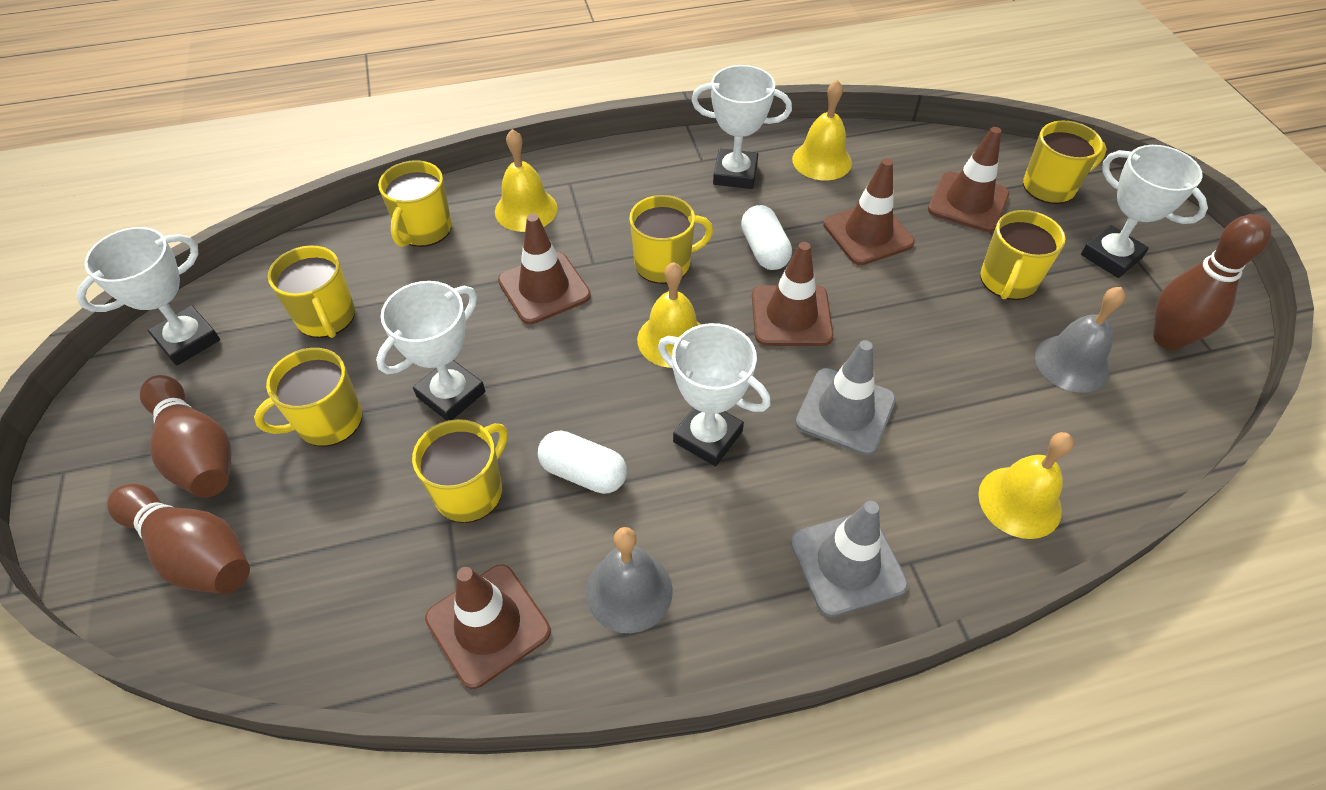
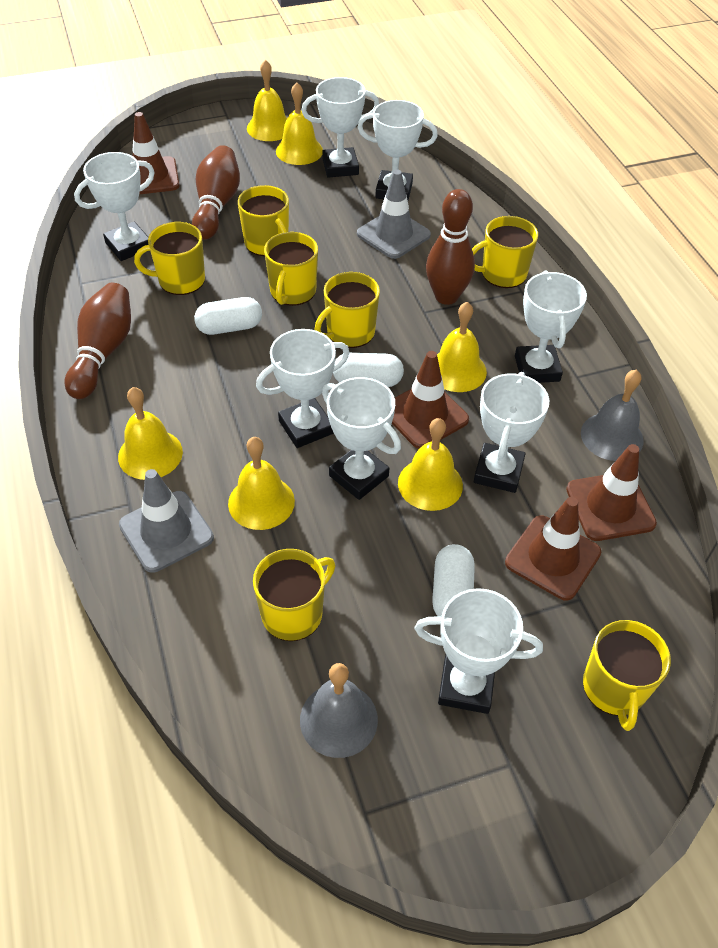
brown traffic cone: [425,564,551,689] [498,214,591,324] [752,242,834,346] [823,158,915,265] [928,127,1009,232] = 5 -> [133,112,180,195] [392,351,469,449] [505,497,601,601] [566,444,657,541] = 4
white capsule: [538,430,627,494] [741,205,792,270] = 2 -> [194,297,262,335] [333,353,404,387] [432,544,475,617] = 3
white trophy: [76,227,220,366] [376,281,485,421] [658,323,771,466] [691,65,792,189] [1081,145,1208,278] = 5 -> [74,152,155,261] [256,329,350,448] [301,77,379,178] [322,377,401,500] [357,100,438,200] [414,588,543,714] [474,372,549,493] [515,270,587,383] = 8
yellow bell: [495,129,558,232] [637,262,701,368] [792,80,852,181] [978,432,1074,539] = 4 -> [118,387,183,480] [228,437,295,530] [247,60,287,141] [276,82,323,165] [398,418,463,511] [437,302,487,392] = 6

